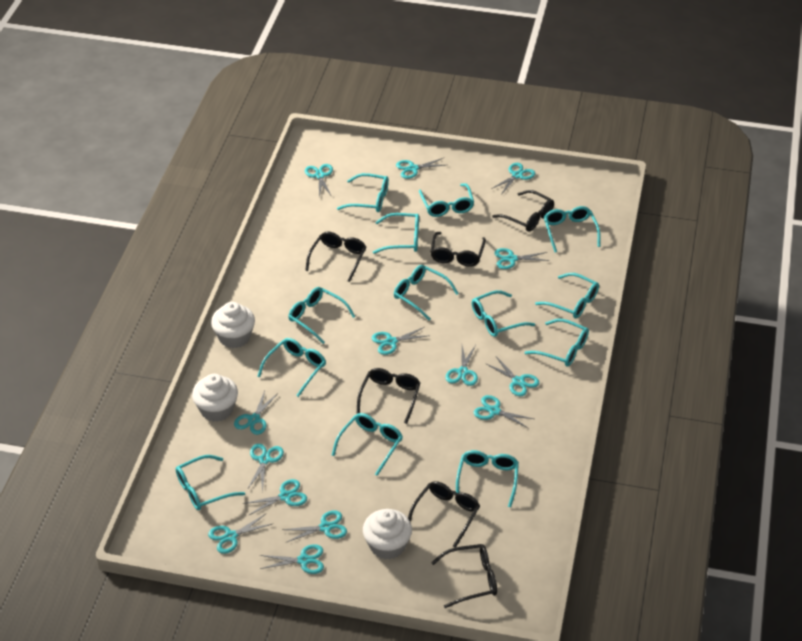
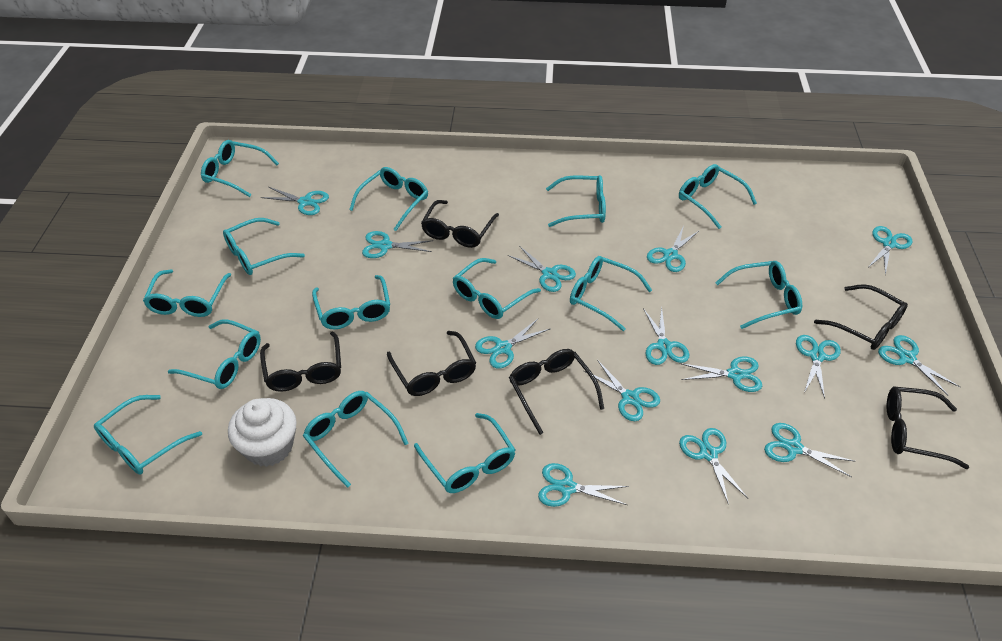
turquoise glasses: [176,455,245,510] [257,338,326,397] [288,287,356,344] [332,413,403,476] [337,173,389,212] [373,213,419,254] [394,265,459,320] [419,184,474,217] [456,450,519,507] [472,290,535,337] [525,319,589,367] [535,273,599,318] [544,206,601,253] = 13 -> [94,395,202,475] [143,269,231,317] [168,319,261,389] [201,140,279,197] [223,218,305,275] [303,391,409,488] [312,275,390,329] [349,167,428,231] [414,413,515,493] [453,258,541,319] [546,175,606,227] [570,256,652,331] [679,164,757,229] [715,261,802,329] = 14
white cupcake: [192,374,238,422] [211,302,255,348] [363,509,412,560] = 3 -> [228,398,297,467] = 1

